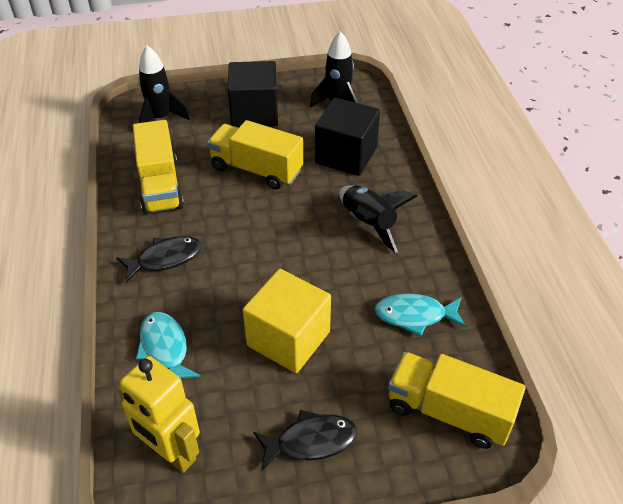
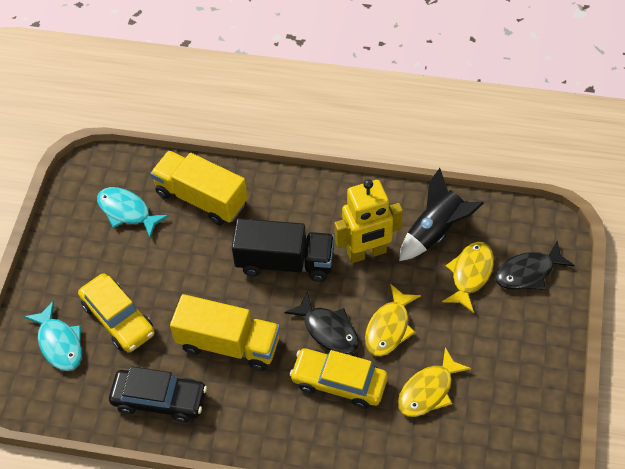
black car: none = 0 -> [109,366,207,423] = 1
black cube: [228,61,278,127] [315,98,380,176] = 2 -> none = 0
black rocket: [138,46,190,123] [310,31,357,108] [339,185,417,253] = 3 -> [399,168,484,261] = 1
black truck: none = 0 -> [232,218,334,282] = 1
yellow car: none = 0 -> [78,273,155,353] [289,348,388,409] = 2
yellow cube: [243,269,331,373] = 1 -> none = 0
yellow fish: none = 0 -> [365,284,421,356] [398,347,471,417] [442,242,494,313] = 3
yellow truck: [133,120,184,214] [207,120,303,189] [388,352,526,449] = 3 -> [150,151,248,225] [170,294,280,371] = 2

